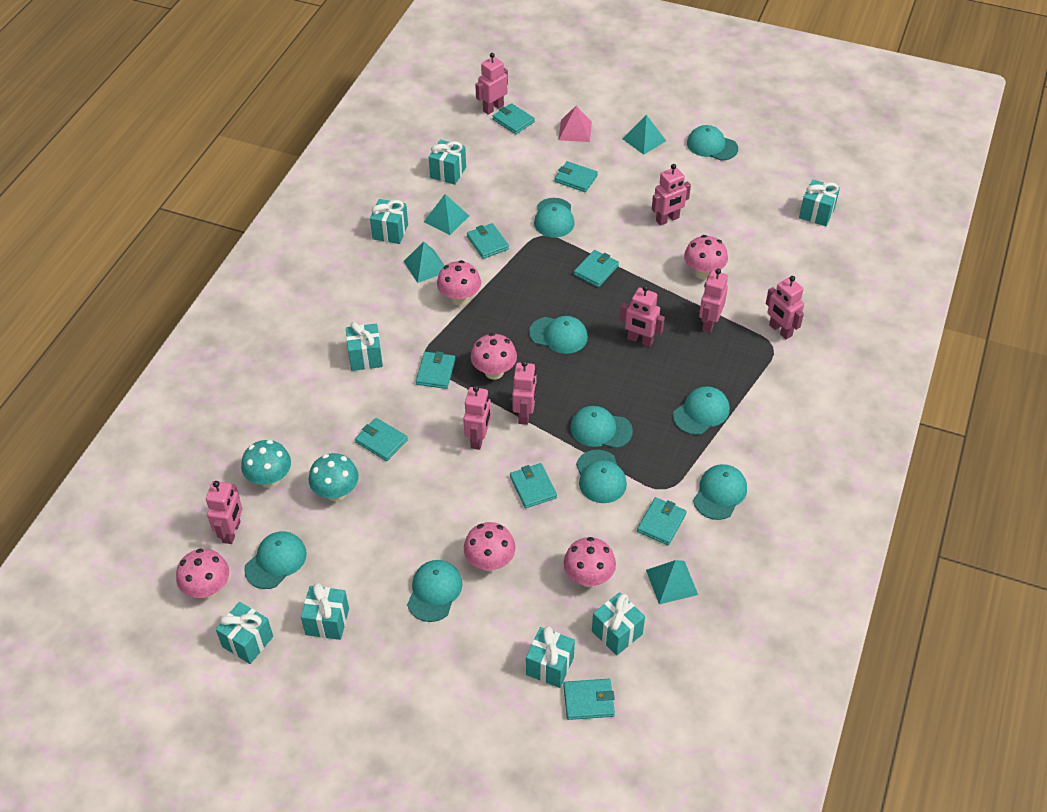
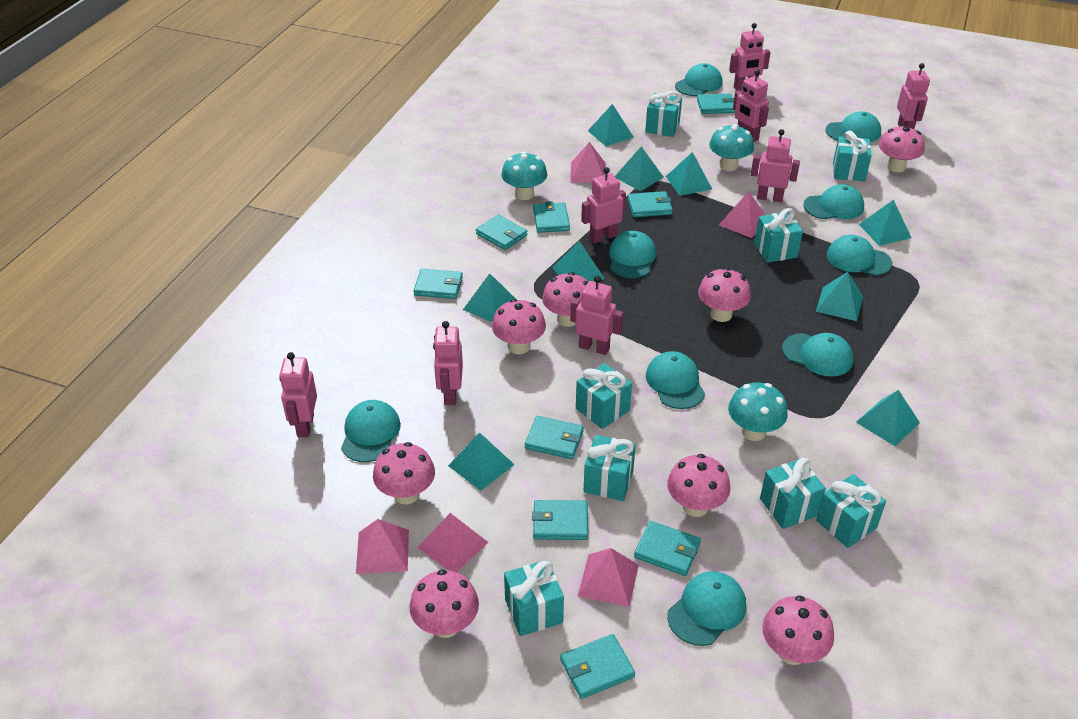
pink mushroom: [176,549,229,599] [437,260,481,306] [464,522,515,572] [471,333,517,380] [563,537,616,587] [684,235,728,280] = 6 -> [373,442,435,505] [410,570,479,638] [492,299,546,354] [542,272,588,327] [667,454,730,517] [698,268,751,322] [762,595,834,665] [879,125,925,172] = 8
pink pyramid: [559,106,592,142] = 1 -> [356,519,409,574] [417,513,489,572] [570,142,606,183] [578,548,639,607] [719,191,765,238] = 5
turquoise mushroom: [241,440,291,488] [308,453,359,501] = 2 -> [501,151,547,200] [709,124,754,171] [728,382,788,441] = 3
turquoise pyramid: [403,242,445,283] [424,194,469,235] [622,115,666,155] [646,560,698,604] = 4 -> [448,432,515,491] [463,273,517,322] [552,241,605,282] [588,104,634,146] [615,146,664,192] [666,152,712,196] [816,272,863,321] [856,390,920,446] [859,200,911,246] = 9

